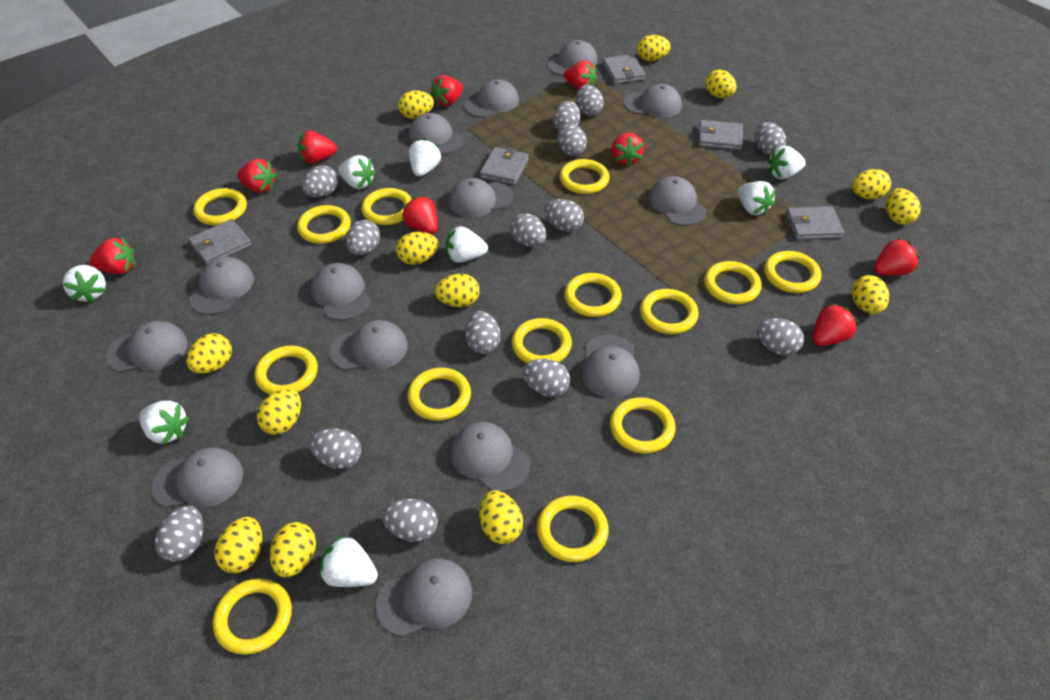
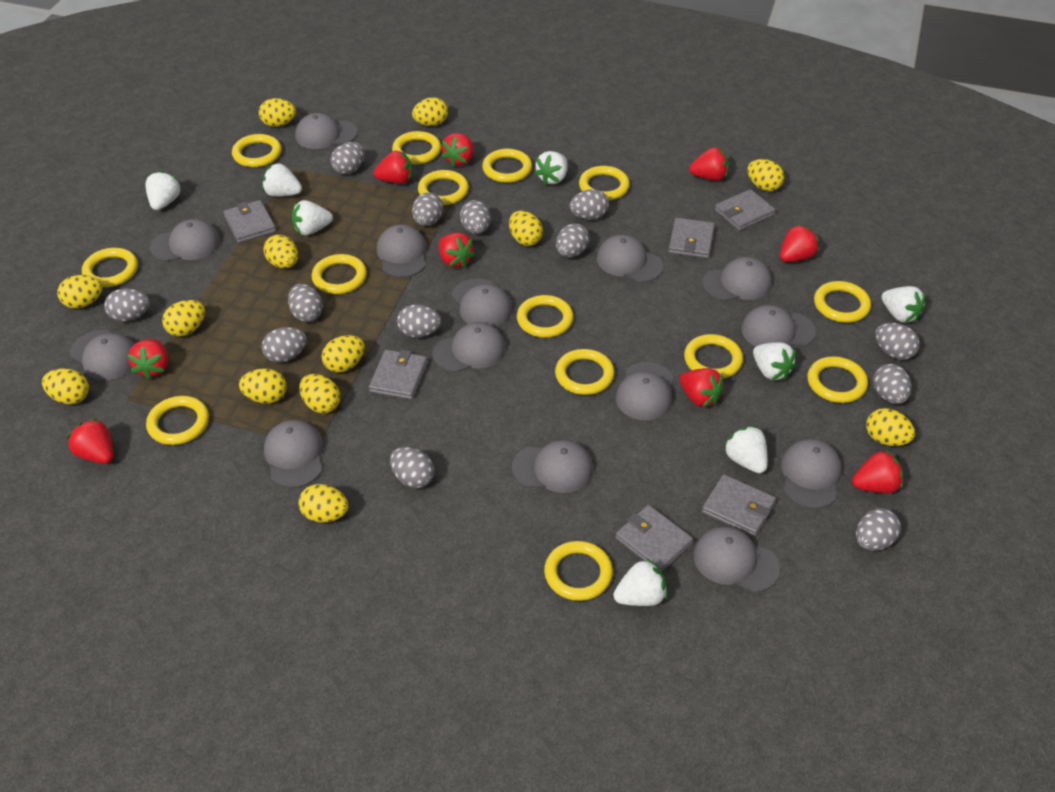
grey egg: [155,506,203,562] [302,165,338,198] [310,428,361,469] [346,220,380,255] [382,499,438,542] [465,311,500,354] [510,213,546,247] [522,359,570,397] [544,199,584,232] [553,101,580,131] [558,123,587,156] [576,85,604,116] [755,122,786,155] [757,318,804,356] = 14 -> [104,288,150,322] [262,327,307,363] [288,284,323,322] [331,142,365,175] [390,447,434,488] [397,304,441,338] [412,192,443,226] [460,200,491,234] [556,223,590,257] [570,189,609,220] [856,508,901,551] [873,364,912,404] [875,323,920,360] = 13
grey wallet: [188,219,252,265] [480,147,529,185] [603,54,646,84] [699,120,743,150] [786,206,844,240] = 5 -> [223,200,276,243] [369,350,427,400] [615,505,693,572] [669,218,715,259] [702,474,776,537] [715,189,776,231] = 6

